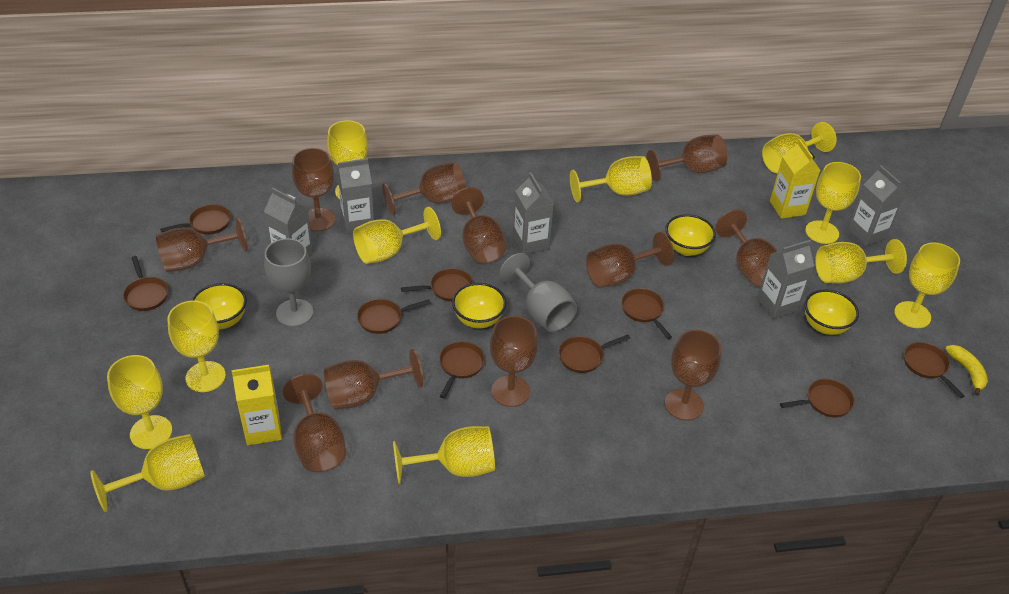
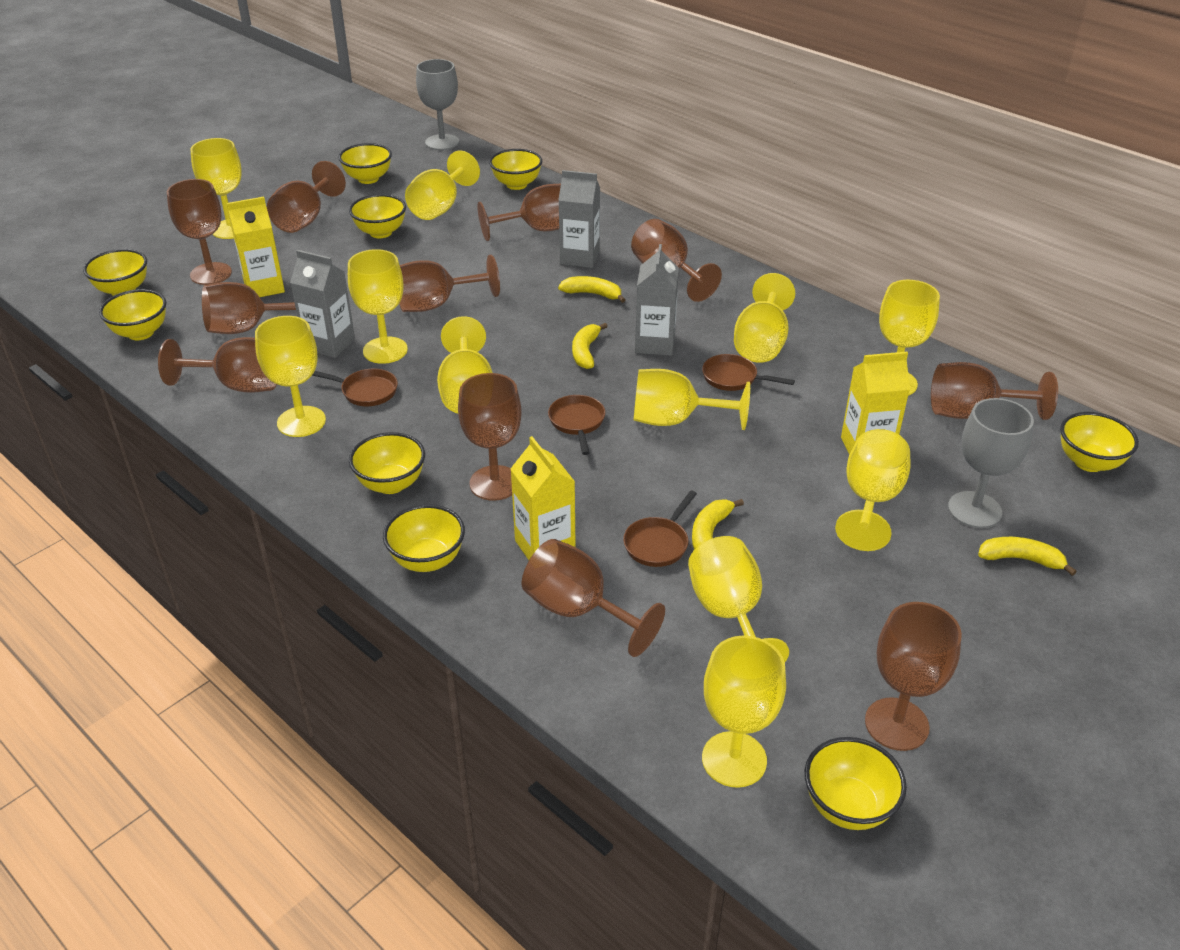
brown pan: [123,256,168,311] [160,204,231,235] [357,299,431,334] [401,268,473,301] [439,341,485,398] [558,335,631,373] [621,288,672,339] [780,379,855,417] [904,342,964,398] = 9 -> [312,369,398,406] [548,395,605,455] [623,490,697,567] [702,354,795,391] = 4
grey carton: [264,187,313,257] [337,158,374,234] [513,173,554,255] [757,240,814,319] [848,165,905,246] = 5 -> [290,250,355,358] [559,170,600,268] [635,244,679,356] = 3
yellow banana: [945,345,988,396] = 1 -> [558,276,625,303] [572,323,608,369] [692,499,744,550] [978,537,1077,576] = 4
yellow bowl: [191,283,247,329] [452,283,506,329] [665,214,716,256] [804,289,859,335] = 4 -> [83,249,147,296] [99,289,166,340] [338,143,392,184] [349,194,406,238] [349,432,425,494] [383,504,465,572] [489,149,542,190] [805,737,907,830] [1060,412,1139,472] = 9
yellow carton: [232,365,282,446] [770,139,820,219] = 2 -> [227,197,285,297] [511,436,576,560] [841,352,910,454] = 3

